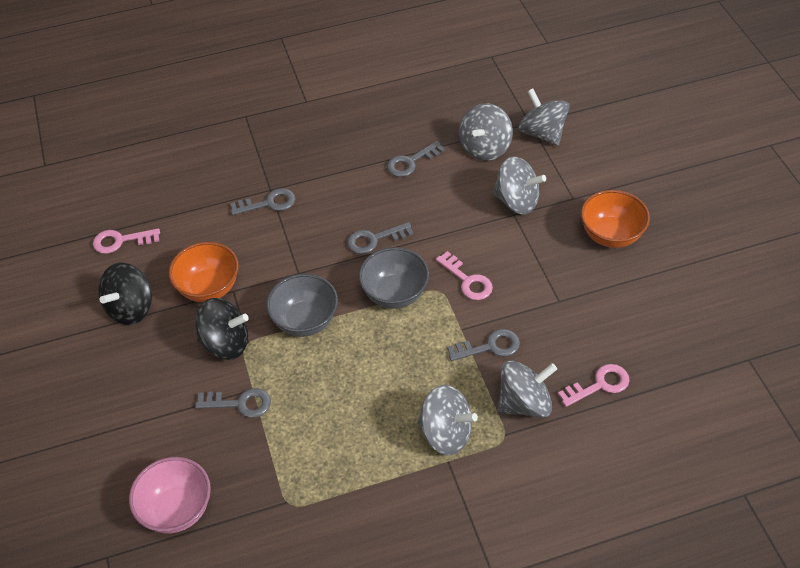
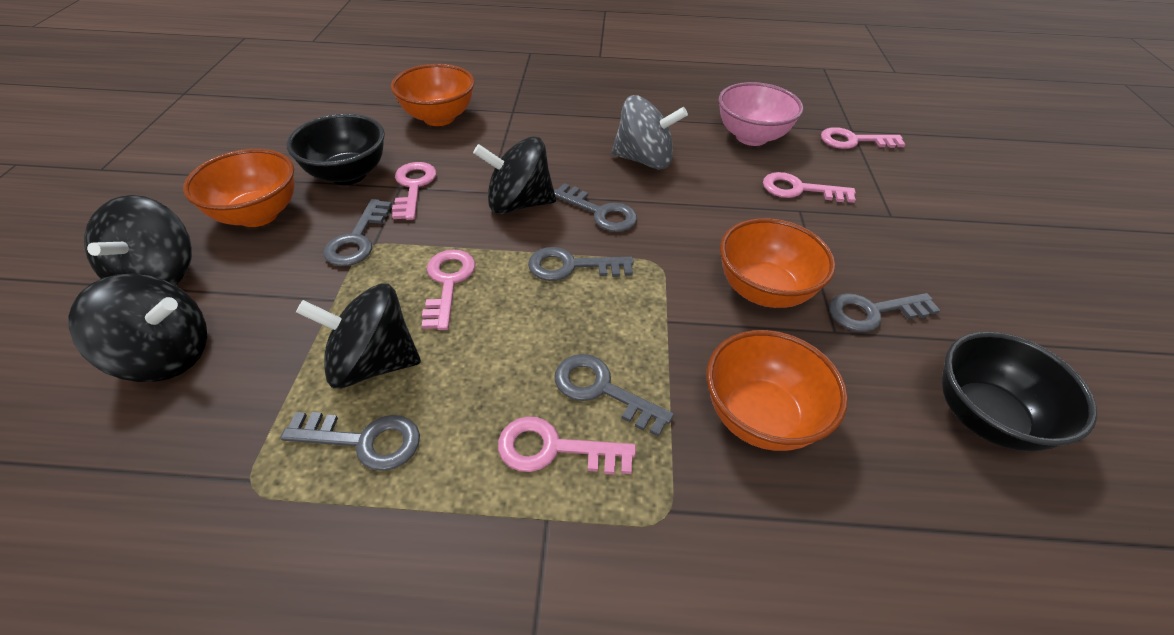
black bowl: none = 0 -> [287,114,385,185] [942,331,1097,451] = 2
black spinning top: [98,262,152,325] [195,298,249,360] = 2 -> [69,274,207,382] [84,195,192,285] [296,284,421,389] [473,136,556,214] = 4
grey bowl: [266,274,338,337] [358,247,429,309] = 2 -> none = 0
grey key: [195,388,271,418] [230,188,295,215] [347,222,414,254] [387,141,445,177] [447,329,520,361] = 5 -> [280,412,420,471] [323,199,392,266] [528,247,634,281] [554,183,637,232] [555,354,674,437] [829,293,940,332] = 6
grey spinning top: [418,385,478,455] [459,103,513,161] [492,157,546,215] [497,361,557,418] [518,88,569,146] = 5 -> [612,95,688,170] = 1
orange bowl: [169,242,239,302] [581,190,650,248] = 2 -> [183,149,294,227] [391,64,475,126] [706,330,848,451] [720,218,835,308] = 4
pink key: [93,228,160,254] [436,251,493,300] [558,364,630,407] = 3 -> [392,162,436,220] [422,250,475,330] [498,416,636,475] [763,172,856,203] [821,127,905,149] = 5

